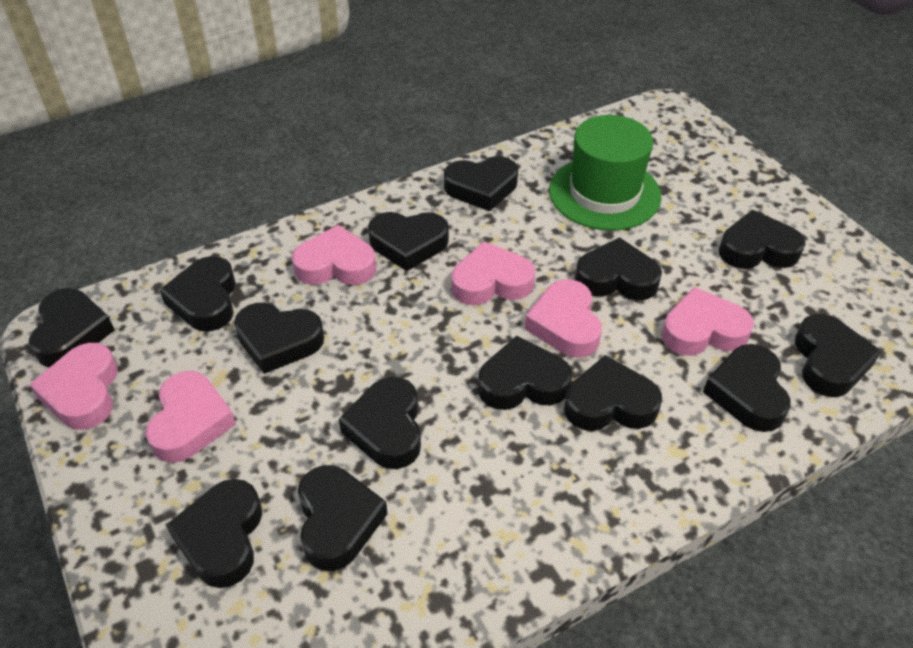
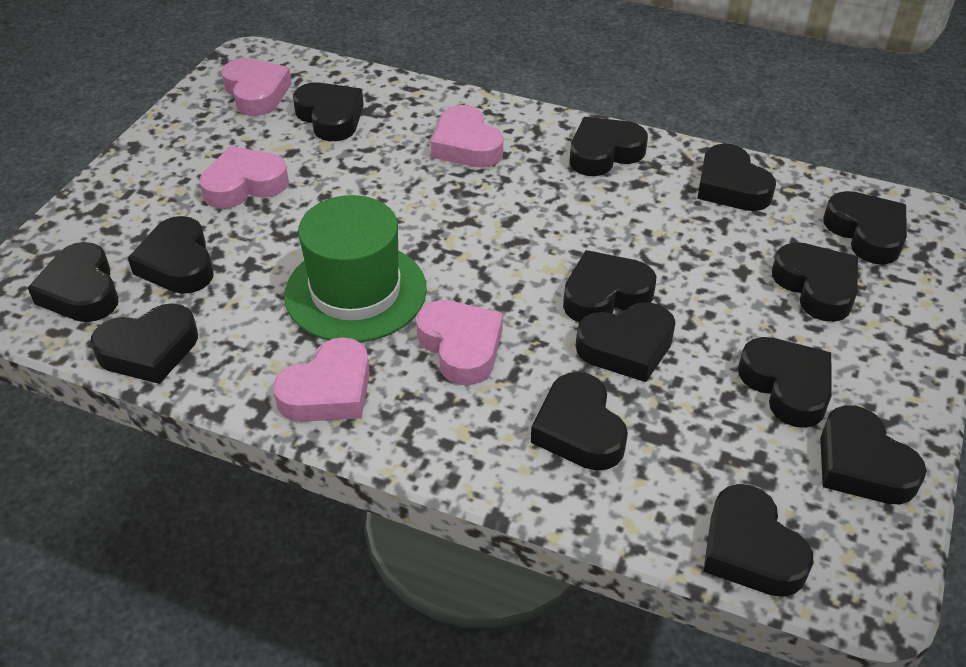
pink heart: [29,343,118,430] [146,371,236,463] [292,225,376,285] [452,241,535,305] [524,279,602,358] [662,287,754,356] = 6 -> [200,146,289,209] [221,58,292,116] [273,337,370,422] [416,300,503,385] [431,105,503,168] = 5

